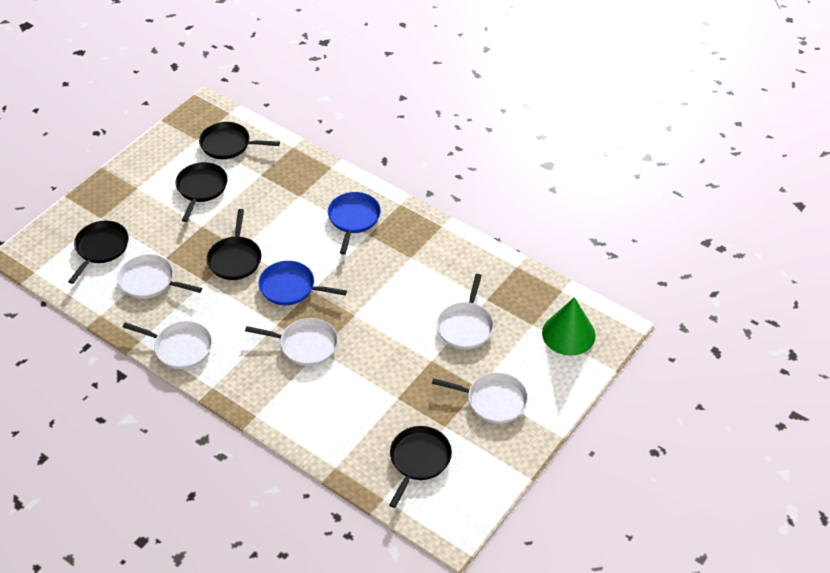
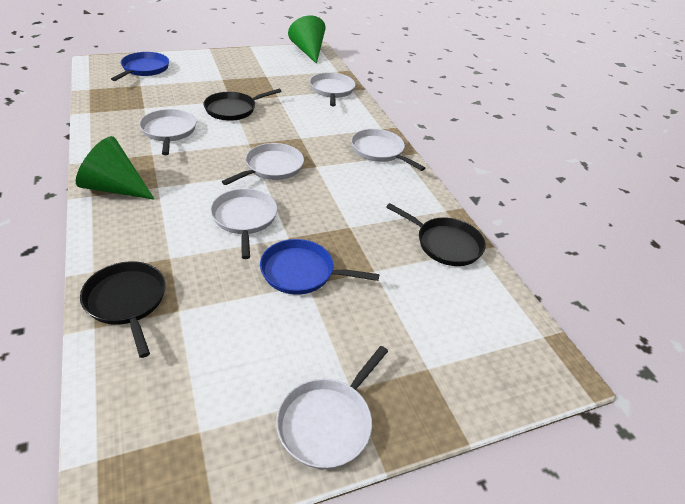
black pan: [68,221,129,284] [176,162,228,222] [199,122,280,159] [207,209,261,280] [389,426,452,508] = 5 -> [80,261,166,358] [203,88,282,121] [386,203,486,266] = 3
green cone: [542,297,596,356] = 1 -> [76,136,155,200] [288,16,326,64] = 2
white pan: [118,254,202,299] [123,321,212,369] [245,318,338,366] [432,373,528,424] [437,274,494,349] = 5 -> [139,109,196,155] [210,188,277,259] [222,143,304,185] [276,346,388,469] [310,72,356,106] [351,129,425,171] = 6

